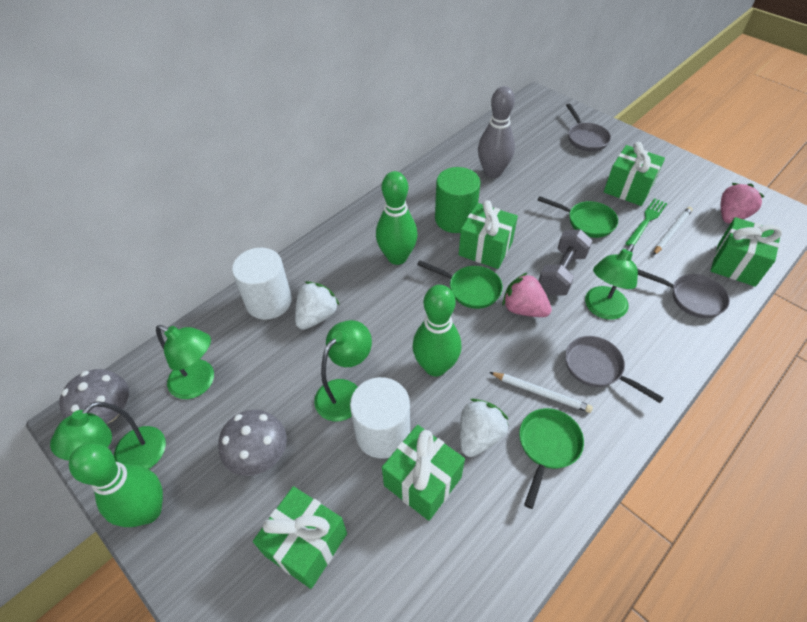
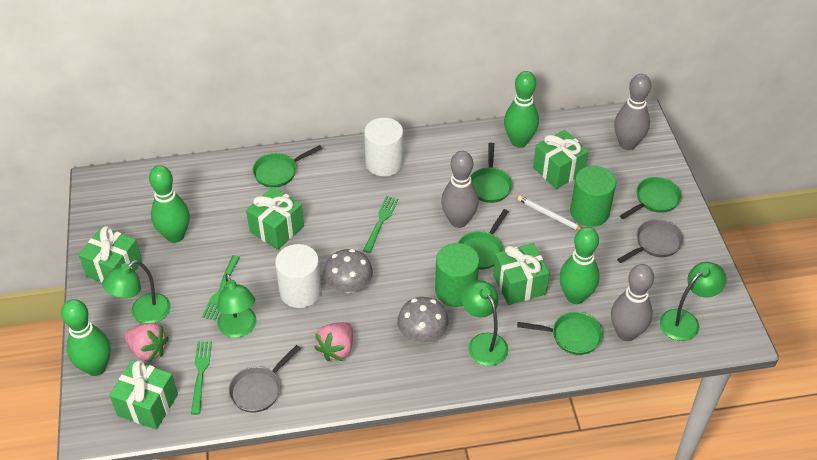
green bowling pin: [69,443,163,527] [376,171,418,265] [412,285,461,377] = 3 -> [61,299,111,376] [149,165,190,243] [504,71,539,148] [559,227,600,304] = 4
green cylinder: [435,167,480,233] = 1 -> [435,243,479,307] [570,166,616,227] = 2
green fork: [625,198,667,246] = 1 -> [191,342,212,415] [202,255,240,320] [363,196,398,253] = 3
green pan: [417,260,503,309] [519,408,584,509] [538,196,618,238] = 3 -> [252,145,322,187] [458,209,509,270] [470,143,512,203] [517,312,603,355] [620,177,682,219] = 5
grey bowling pin: [478,86,515,178] = 1 -> [441,151,479,228] [611,264,654,341] [614,74,651,150] = 3
grey dumbbell: [539,229,593,296] = 1 -> none = 0
grey pan: [565,336,664,403] [566,104,611,152] [637,269,730,318] = 3 -> [229,345,301,413] [617,219,683,263] = 2
white pencil: [489,372,593,413] [653,207,693,255] = 2 -> [517,195,582,230] = 1
white strawberry: [295,282,339,330] [460,399,509,457] = 2 -> none = 0

